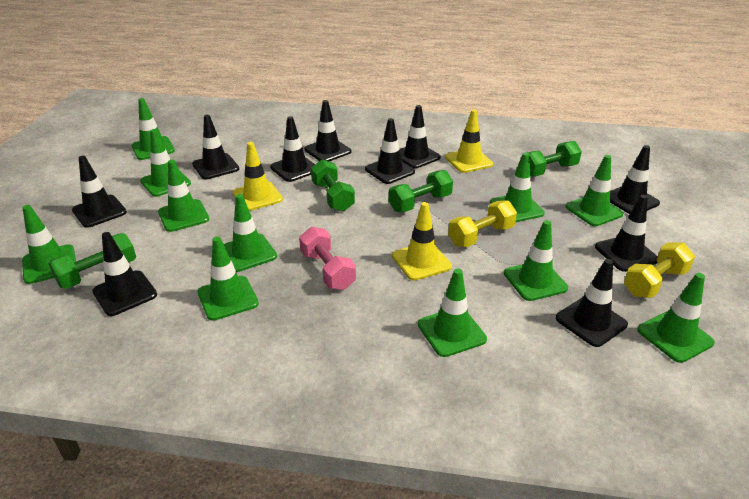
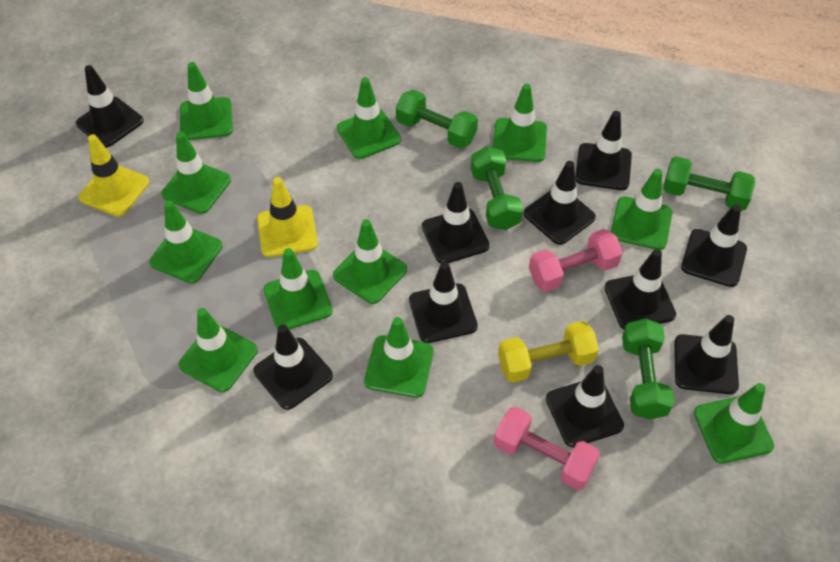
pink dumbbell: [299,227,356,290] = 1 -> [494,407,600,490] [529,229,623,292] = 2
yellow dumbbell: [448,200,517,247] [624,242,695,298] = 2 -> [498,321,599,383] = 1
yellow traffic cone: [233,142,283,211] [392,202,452,281] [445,109,493,173] = 3 -> [79,134,150,217] [257,177,318,257] = 2

